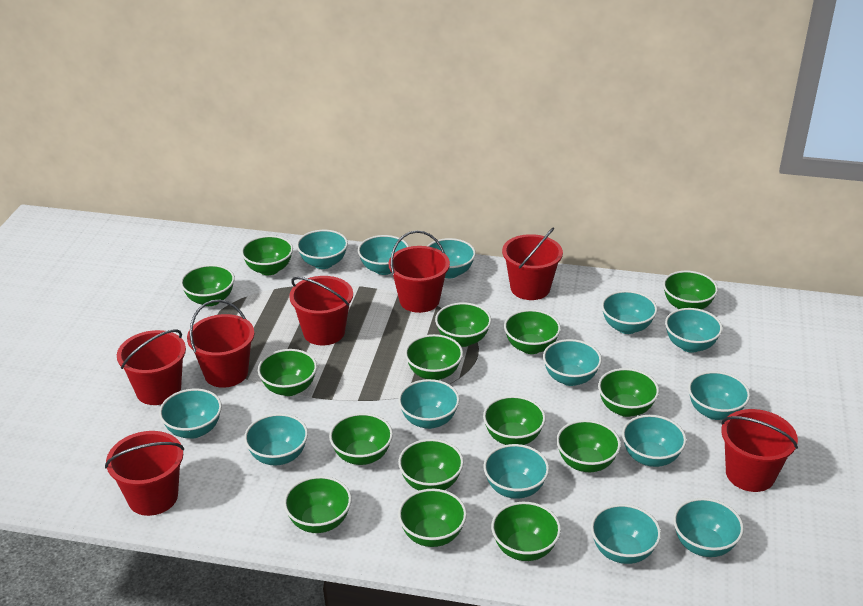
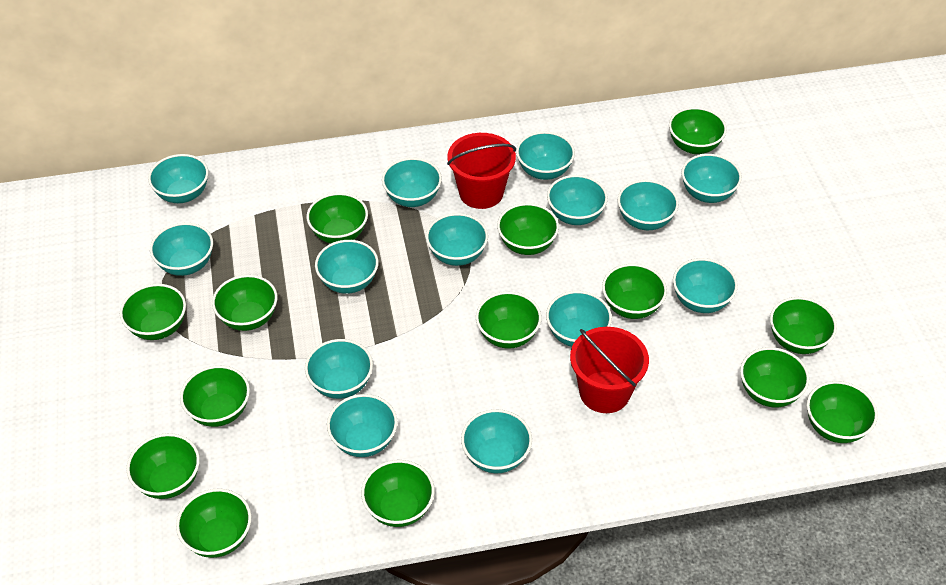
green bowl: [180,265,235,306] [241,235,293,275] [258,349,317,396] [284,476,352,533] [329,413,393,465] [398,439,464,491] [398,489,467,547] [405,334,463,380] [435,302,491,347] [483,396,546,445] [491,502,561,561] [504,309,561,354] [556,420,621,472] [598,368,659,417] [663,271,718,309] = 15 -> [120,284,186,340] [127,433,200,499] [176,488,252,558] [180,365,250,427] [212,275,277,331] [306,193,368,244] [361,460,435,527] [476,292,542,349] [497,203,559,255] [602,264,667,319] [669,107,727,154] [740,347,809,407] [770,297,837,354] [807,381,878,443] = 14
red bucket: [105,431,184,516] [117,329,186,405] [187,300,254,388] [289,276,353,345] [388,230,450,313] [502,227,563,300] [721,409,798,492] = 7 -> [447,133,516,209] [570,327,649,413] = 2

